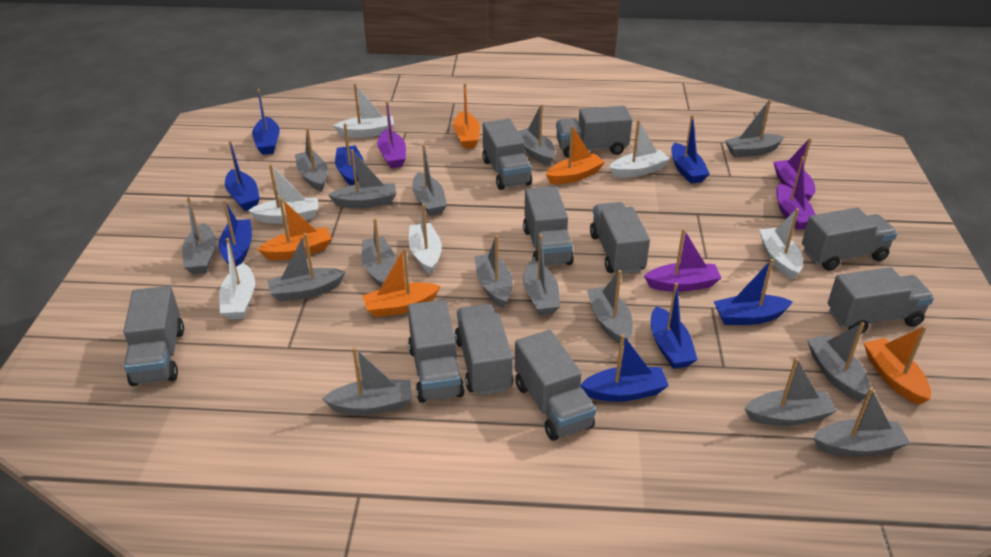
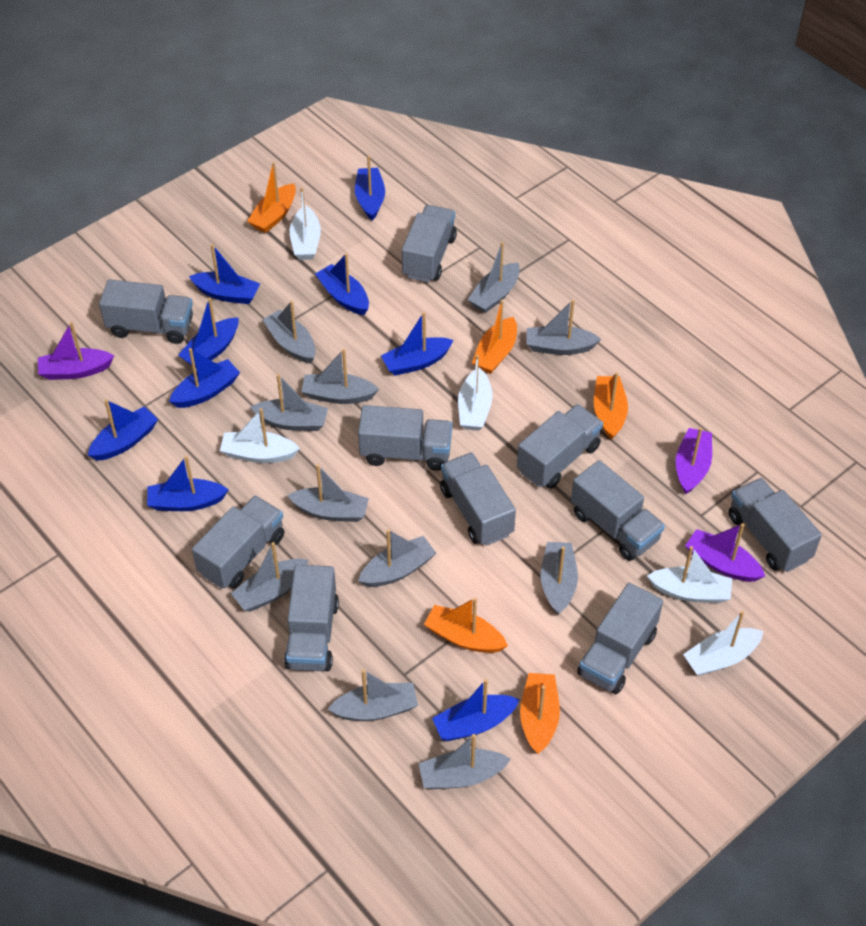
blue boat: [219,199,252,267] [225,140,260,211] [252,89,280,155] [335,123,364,186] [581,334,669,402] [651,283,698,369] [671,115,710,184] [713,259,793,325] = 8 -> [88,399,158,461] [147,456,229,511] [169,348,240,408] [178,298,238,367] [189,244,260,304] [315,253,369,315] [355,156,385,221] [381,312,454,376] [432,679,520,741] = 9
grey boat: [182,197,216,274] [267,233,346,301] [295,128,328,192] [322,347,412,415] [328,150,396,208] [362,218,396,288] [412,144,447,216] [475,235,513,308] [518,104,555,166] [523,234,560,316] [587,270,633,346] [725,99,784,158] [744,358,837,426] [807,322,871,402] [813,388,910,457] = 15 -> [231,542,308,612] [250,374,328,431] [262,301,316,364] [287,464,369,522] [301,349,379,404] [328,669,418,721] [358,529,436,587] [419,734,511,789] [468,242,520,313] [526,300,601,355] [541,542,578,615] = 11
purple boat: [377,101,406,168] [644,229,721,292] [773,138,815,201] [776,156,816,230] = 4 -> [38,322,114,380] [676,427,712,494] [685,523,765,582] = 3
white boat: [219,238,255,320] [248,164,318,224] [333,83,394,138] [409,204,442,274] [609,120,670,178] [759,208,803,280] = 6 -> [220,408,300,463] [290,187,321,260] [458,354,492,431] [647,546,732,603] [683,611,764,676] = 5

